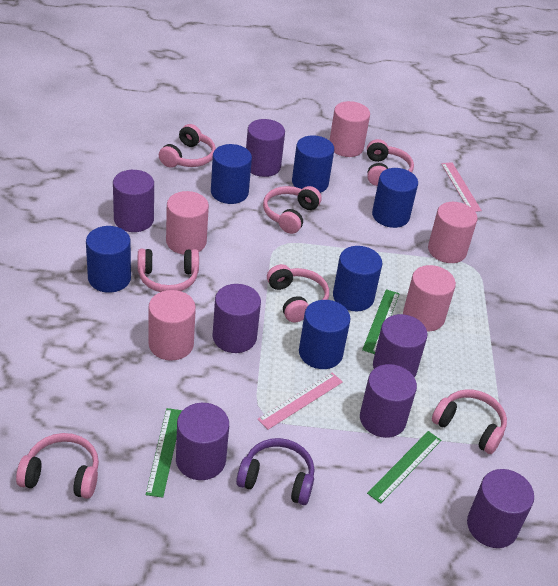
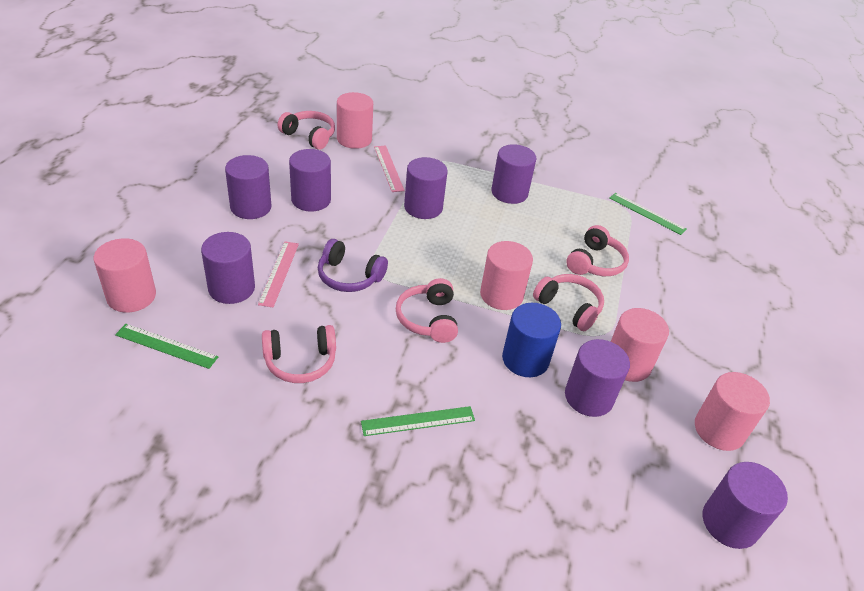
blue cylinder: [86,226,131,293] [211,144,252,204] [292,135,334,193] [299,300,351,369] [333,246,382,312] [372,168,418,228] = 6 -> [502,303,561,377] = 1
pink headphones: [16,433,99,499] [138,249,199,292] [159,124,216,168] [263,186,322,234] [267,264,329,323] [367,139,414,186] [432,389,507,454] = 7 -> [262,325,336,383] [277,111,335,150] [396,278,458,343] [533,274,604,331] [566,225,629,276] = 5

